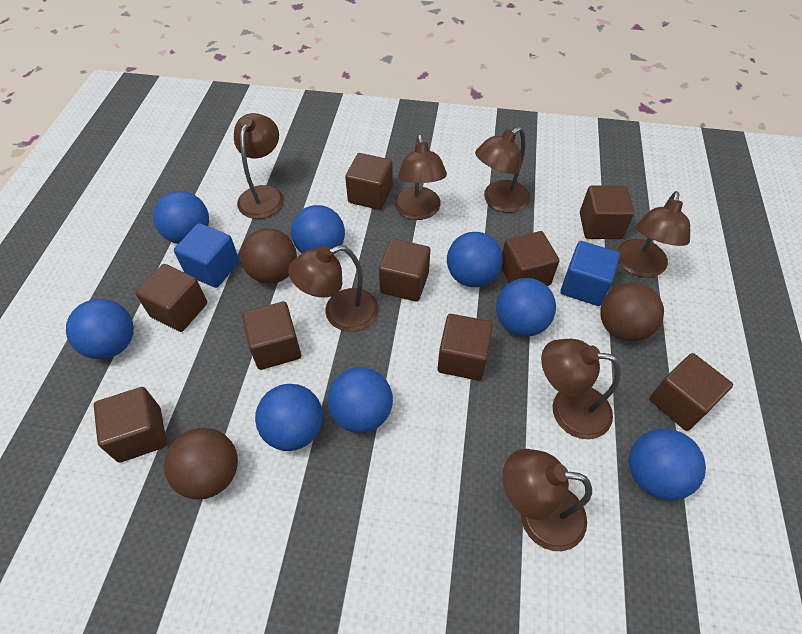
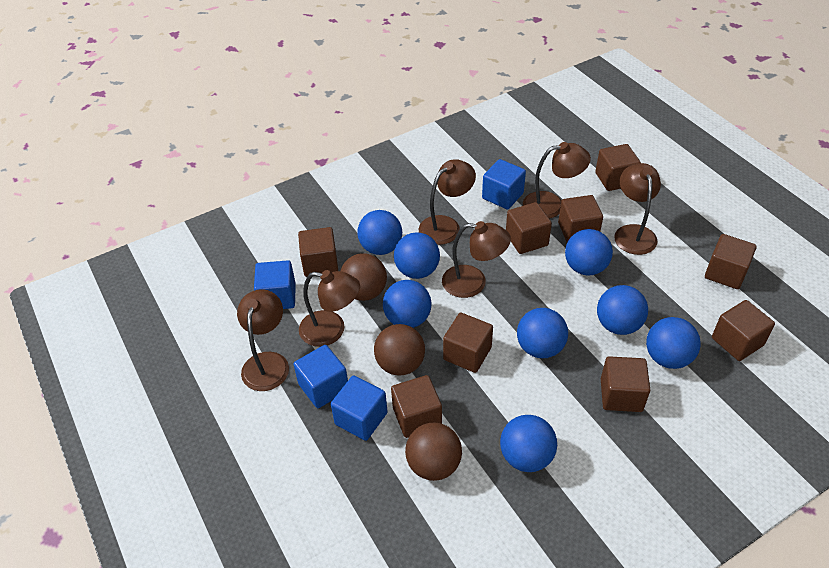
blue cube: [174,223,239,288] [560,241,620,306] = 2 -> [254,260,296,309] [293,345,348,408] [331,376,388,441] [482,159,526,210] = 4
brown lamp: [234,113,284,219] [288,245,378,332] [394,134,447,220] [475,127,530,213] [503,449,592,551] [541,339,621,439] [617,191,690,277] = 7 -> [237,289,289,391] [299,270,360,347] [419,159,476,245] [442,221,511,298] [523,142,591,219] [614,163,661,255] = 6

